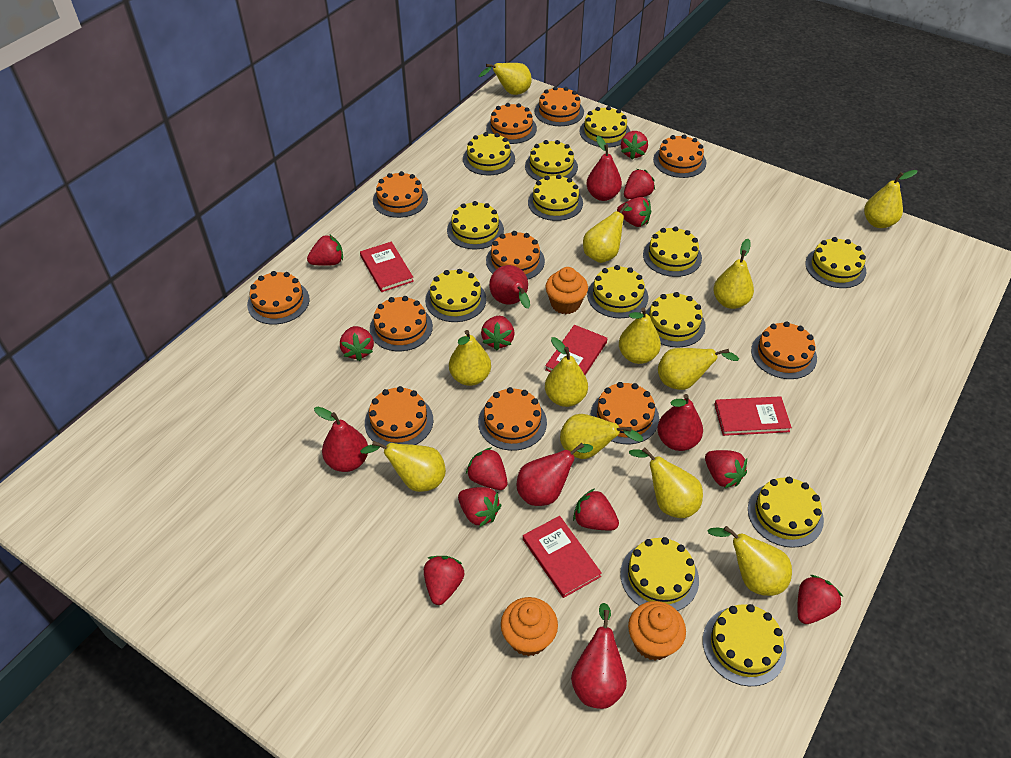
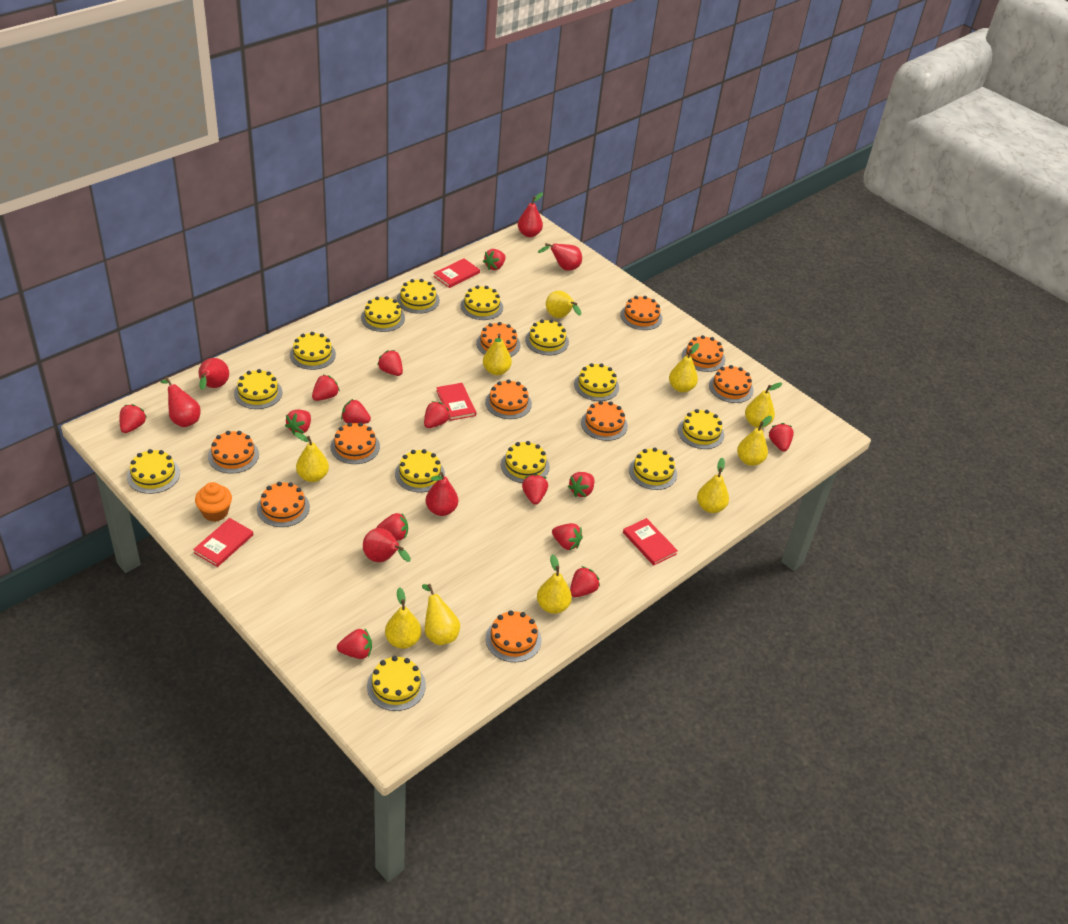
orange cake: [247,271,310,325] [365,386,433,446] [370,296,433,351] [373,171,428,218] [478,387,547,451] [486,103,537,144] [486,231,545,279] [535,86,584,126] [591,382,659,444] [653,134,706,178] [751,321,817,379] = 11 -> [208,431,259,474] [257,482,310,527] [330,422,380,464] [476,322,520,357] [485,380,532,419] [486,610,541,662] [581,401,628,441] [620,296,663,330] [682,335,725,372] [709,365,754,403] = 10
orange cupcake: [501,597,558,657] [545,267,588,314] [628,601,686,660] = 3 -> [195,482,232,522] = 1
red strawberry: [307,234,343,266] [340,326,374,361] [424,556,465,605] [458,487,501,527] [466,447,507,490] [481,316,515,350] [573,488,619,530] [617,197,651,227] [621,131,648,159] [624,169,655,199] [705,450,747,488] [797,575,843,624] = 12 -> [120,404,147,433] [285,410,311,435] [312,375,340,401] [337,629,372,659] [341,399,371,424] [376,513,408,540] [377,350,403,376] [424,401,450,428] [483,249,506,270] [522,474,548,505] [552,523,583,550] [568,472,594,497] [570,566,600,597] [769,423,794,451] = 14
yellow pear: [360,441,446,492] [449,330,491,386] [479,63,532,95] [545,337,588,407] [560,414,643,459] [583,203,632,263] [619,307,661,364] [629,447,703,518] [658,348,739,390] [707,526,792,596] [713,239,754,309] [864,170,917,228] = 12 -> [295,432,329,482] [385,587,421,649] [422,584,460,645] [483,333,512,375] [537,554,572,614] [546,291,581,318] [669,343,699,392] [697,458,729,513] [737,416,772,466] [745,383,782,428] = 10

